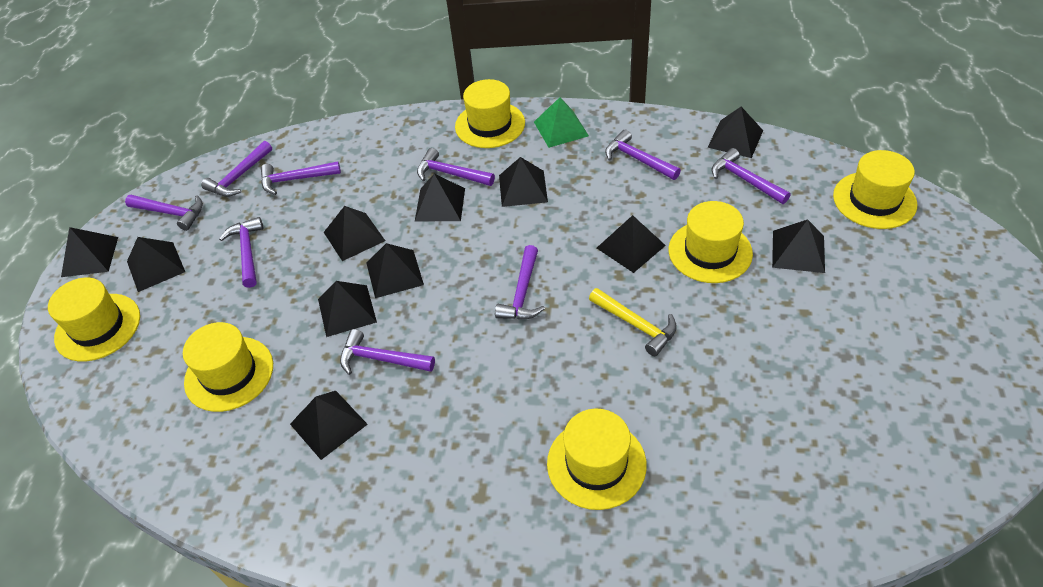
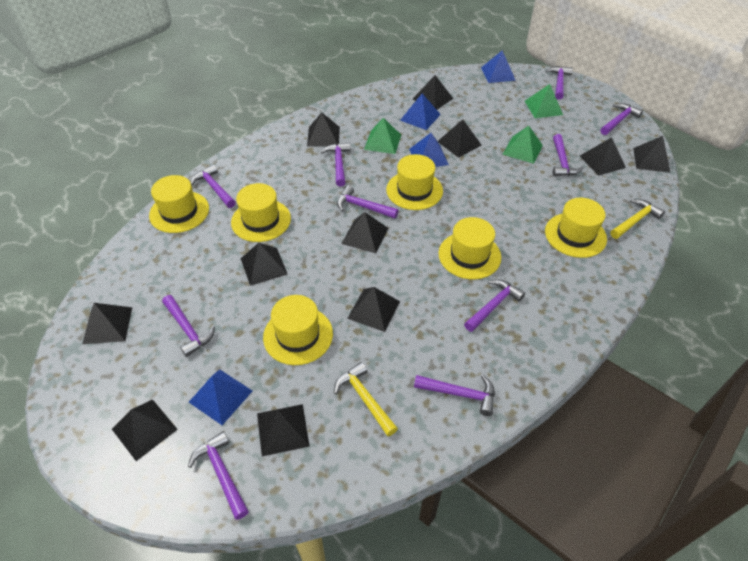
blue pyramid: none = 0 -> [189,369,252,425] [400,94,441,130] [409,133,449,167] [481,50,516,83] = 4
green pyramid: [534,97,589,148] = 1 -> [364,118,401,154] [503,126,543,164] [525,84,563,118] = 3
purple hammer: [125,195,203,231] [201,141,272,197] [219,217,263,288] [261,161,341,195] [340,329,435,375] [417,148,495,186] [495,245,545,320] [605,130,681,180] [712,148,790,204] = 9 -> [162,295,215,357] [188,431,249,520] [191,164,236,208] [321,142,351,186] [337,185,399,219] [414,375,495,416] [464,279,525,332] [546,66,573,100] [553,134,583,176] [600,103,643,135] = 10
yellow hammer: [589,288,677,356] = 1 -> [334,362,398,436] [610,199,665,239] = 2

